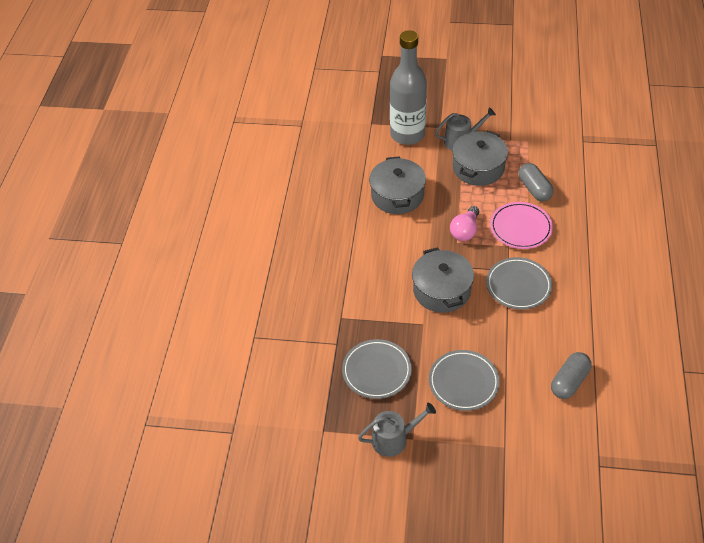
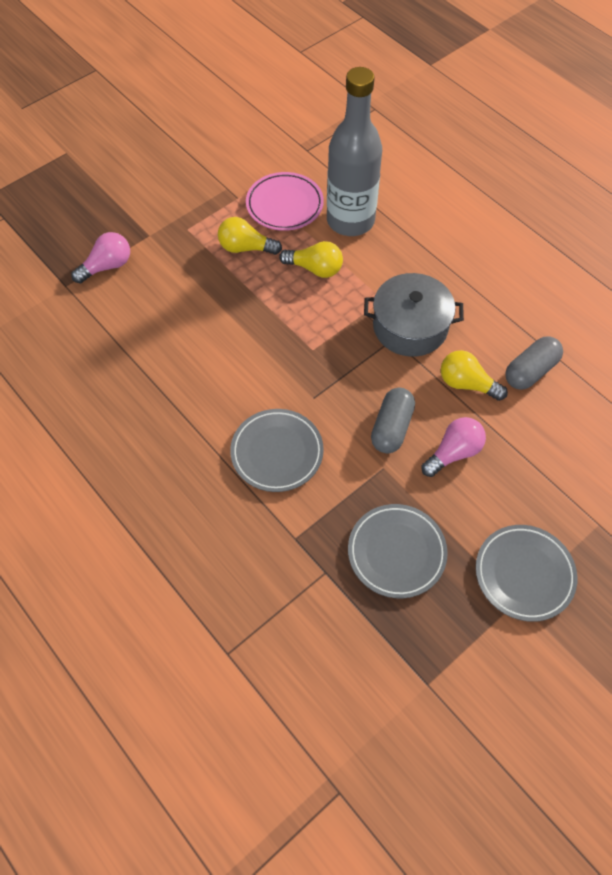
grey pot: [369,156,426,214] [412,247,474,313] [452,131,508,186] = 3 -> [364,273,464,357] = 1
grey watering can: [358,403,436,457] [435,107,496,150] = 2 -> none = 0
pink light bulb: [450,206,479,241] = 1 -> [71,232,130,284] [421,417,486,477] = 2
yellow light bulb: none = 0 -> [218,217,282,255] [279,241,343,278] [441,350,508,401] = 3

